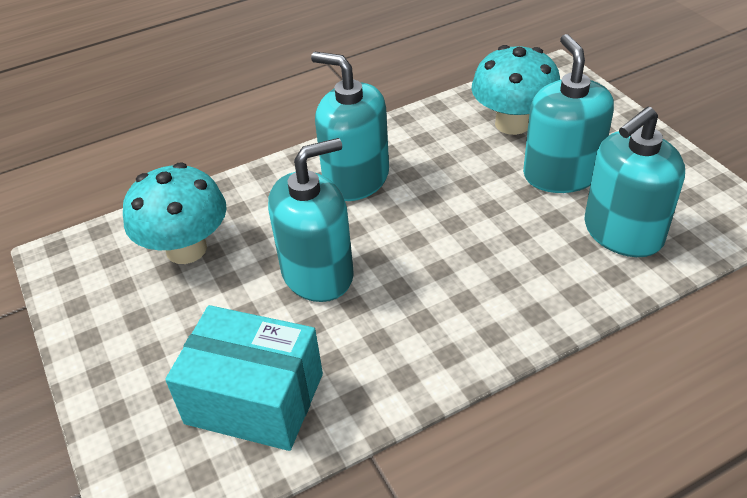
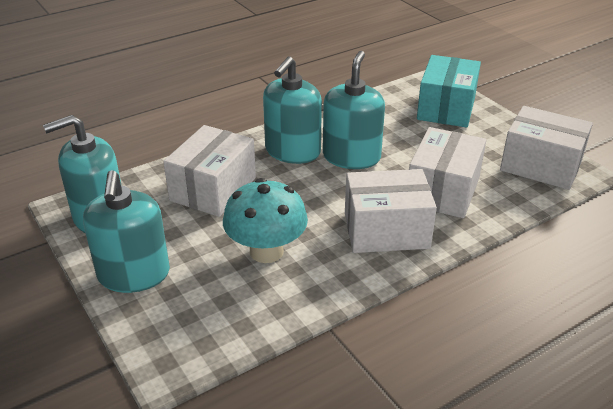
turquoise mushroom: [123,163,227,264] [472,45,560,135] = 2 -> [223,178,308,263] = 1
white box: none = 0 -> [163,125,256,217] [345,169,437,253] [409,127,486,218] [500,106,593,190] = 4

